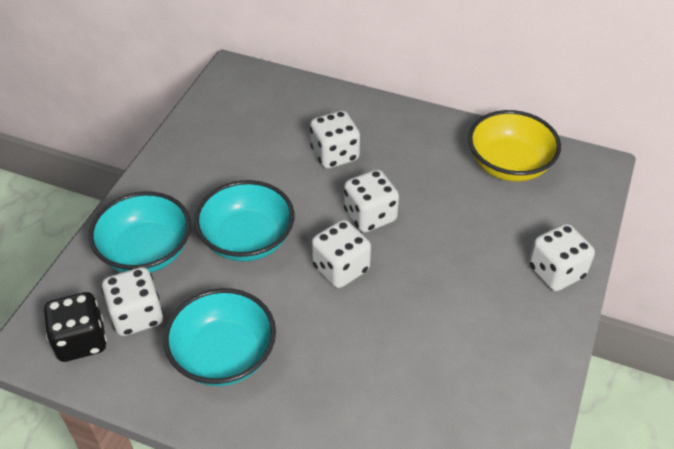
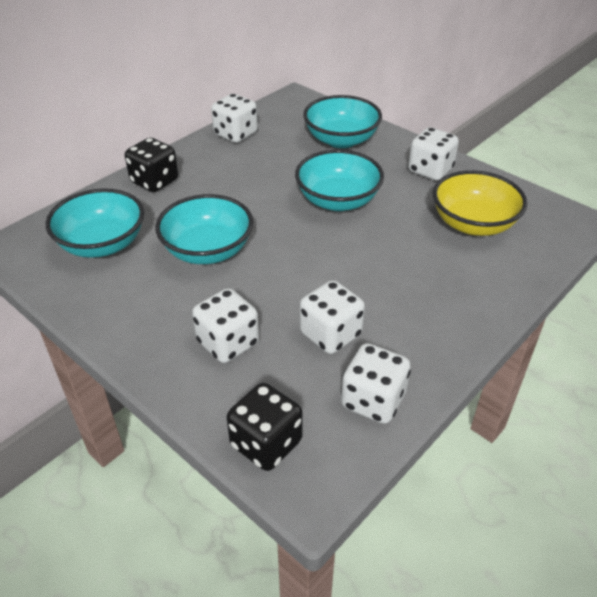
black dice: [44,292,107,362] = 1 -> [125,138,178,192] [227,383,303,471] = 2
turquoise bowl: [89,191,191,273] [164,288,276,386] [194,180,294,261] = 3 -> [45,188,144,258] [155,194,253,264] [295,150,384,211] [303,95,382,148] = 4

